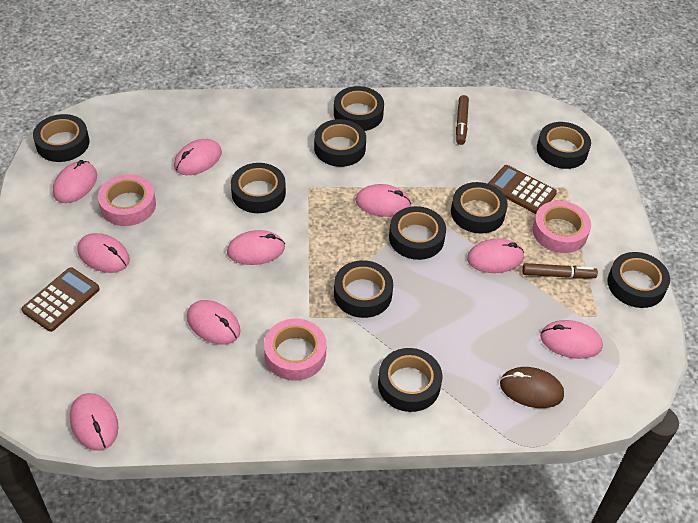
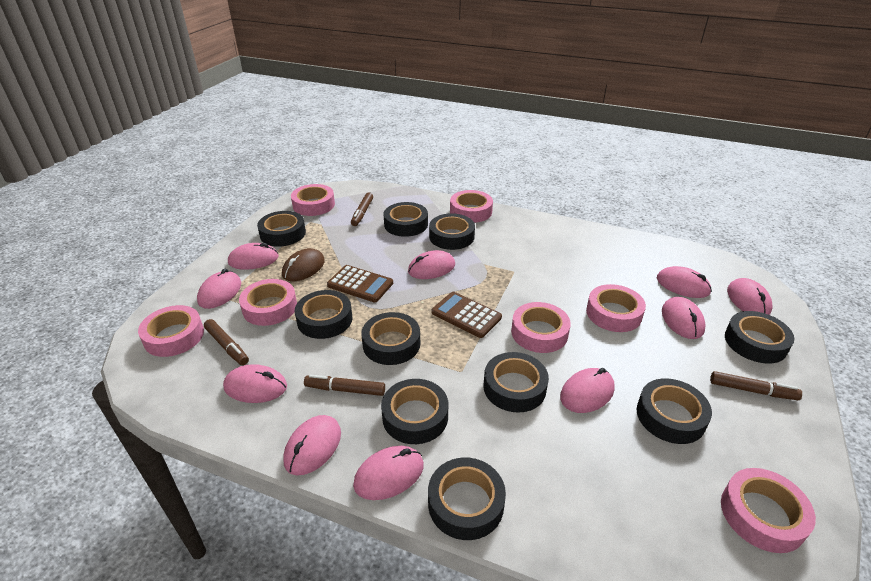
brown marker: [456,95,469,145] [522,263,598,279] = 2 -> [204,319,249,365] [304,374,385,396] [351,193,373,226] [710,371,802,400] = 4
pink mouse: [53,160,97,203] [70,393,119,451] [77,233,130,273] [174,139,222,175] [187,300,241,345] [227,230,285,265] [356,184,411,217] [467,239,524,273] [540,320,603,359] = 9 -> [197,269,241,309] [223,364,287,403] [228,243,279,270] [283,415,341,475] [353,446,424,500] [408,250,455,279] [560,368,615,413] [657,266,712,298] [662,297,706,339] [727,278,773,315] = 10
pink tape: [98,174,156,226] [264,319,326,381] [532,201,591,253] = 3 -> [138,305,204,357] [239,279,297,326] [291,184,335,216] [450,190,493,223] [511,302,571,353] [586,284,646,332] [721,468,816,553] = 7

